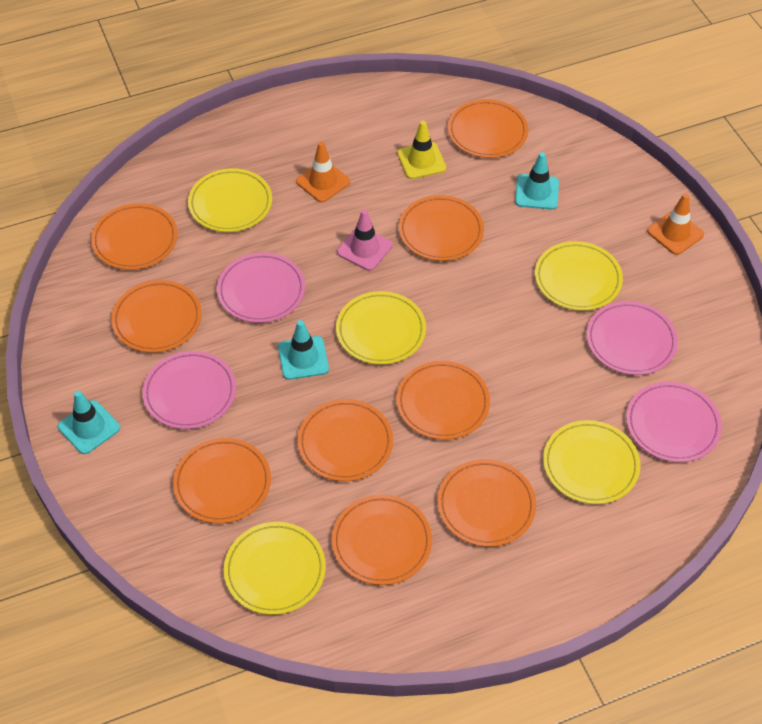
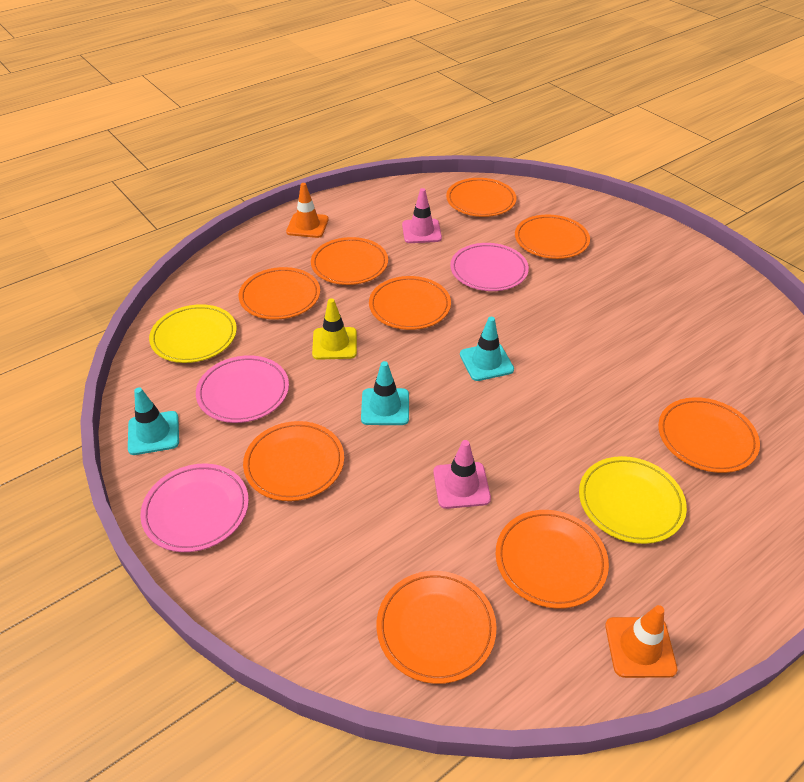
pink plate: [142,351,236,429] [217,253,305,323] [587,301,678,375] [626,382,722,462] = 4 -> [140,463,249,552] [196,355,289,423] [450,243,529,291] = 3
pink traffic cone: [337,209,393,271] = 1 -> [402,188,442,243] [433,440,491,509] = 2
yellow plate: [188,168,272,232] [224,522,326,615] [336,291,426,365] [535,241,623,311] [543,420,640,504] = 5 -> [149,304,237,363] [579,456,687,544] = 2

